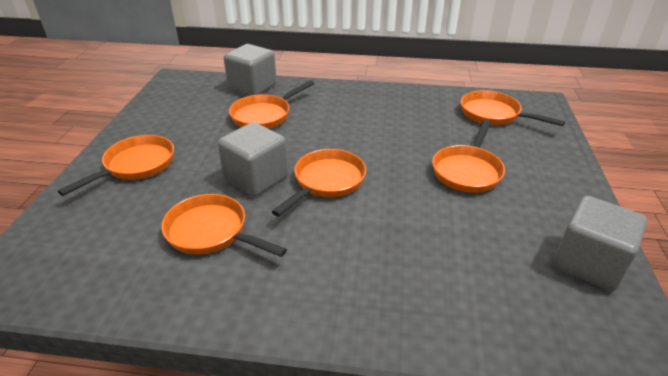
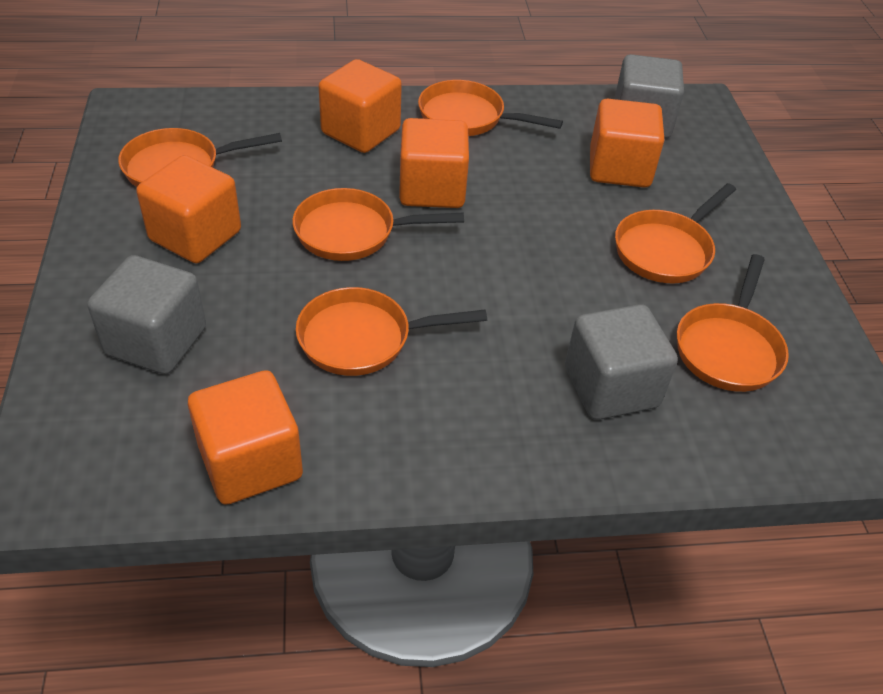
orange cube: none = 0 -> [136,155,241,263] [188,370,303,505] [319,59,402,153] [399,118,469,208] [590,98,664,188] = 5

